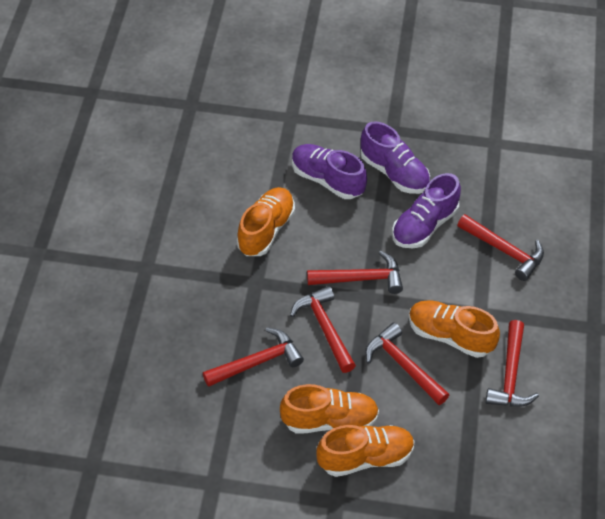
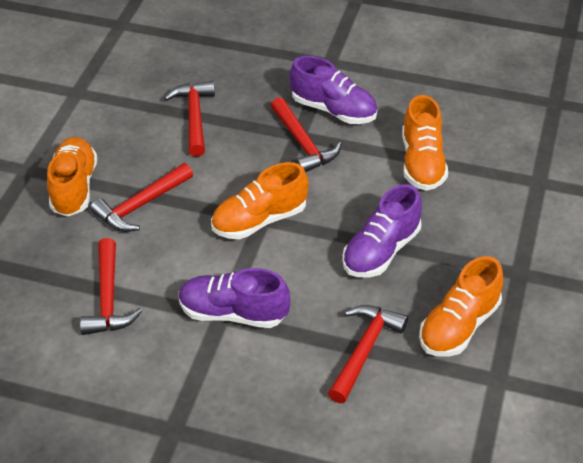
red hammer: [203,327,304,387] [290,286,356,373] [307,251,403,294] [365,323,449,405] [457,214,544,281] [485,320,539,407] = 6 -> [80,238,142,335] [90,163,193,232] [164,81,215,157] [271,97,341,172] [328,305,408,403] = 5

